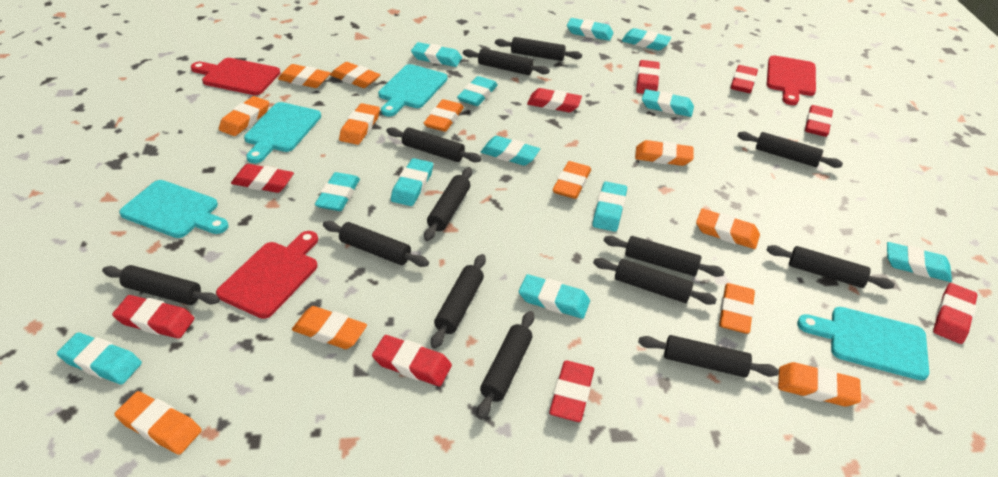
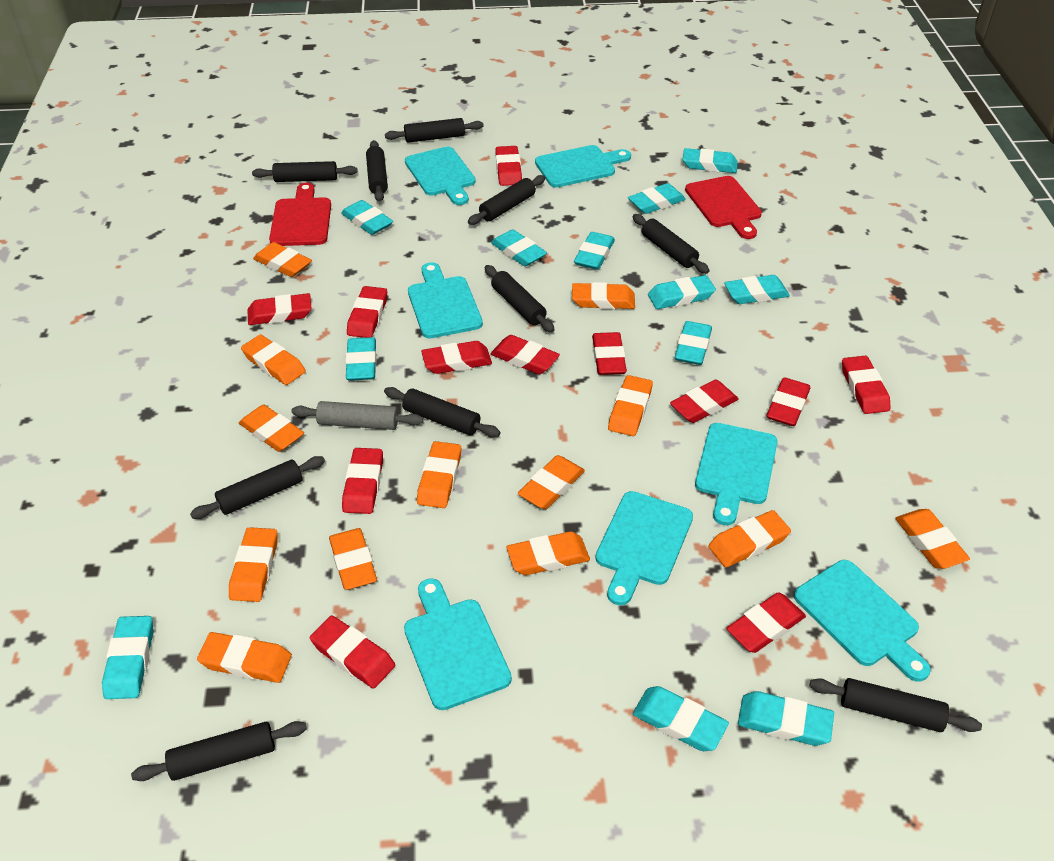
black rolling pin: [102,265,220,305] [323,221,429,267] [386,127,482,162] [424,167,472,241] [431,254,486,349] [463,48,550,75] [477,311,534,419] [495,37,582,61] [593,258,717,305] [604,236,725,277] [638,335,779,377] [737,132,843,168] [767,245,894,289] = 13 -> [131,721,307,781] [190,456,325,519] [252,161,358,182] [366,140,388,202] [384,387,500,437] [385,118,484,143] [468,175,546,225] [485,265,555,332] [633,214,710,274] [810,678,982,732] = 10
grey rolling pin: none = 0 -> [291,401,423,430] = 1
orange eraser: [114,391,202,455] [219,96,269,136] [278,64,330,88] [292,306,367,349] [330,62,380,88] [339,103,380,145] [424,99,464,132] [553,161,591,199] [635,140,693,166] [696,209,760,249] [719,283,755,334] [778,362,861,407] = 12 -> [197,632,292,683] [229,527,277,602] [239,405,304,452] [241,334,306,385] [253,242,312,277] [329,528,377,590] [417,441,461,508] [507,531,590,575] [518,455,585,509] [572,282,635,309] [608,375,653,436] [708,510,791,567] [895,509,970,569] = 13
red cutting board: [191,58,280,95] [216,231,318,319] [767,55,816,105] = 3 -> [269,183,331,246] [685,176,762,239] = 2
red eraser: [112,295,195,339] [231,164,294,193] [372,335,452,386] [527,88,582,112] [549,361,594,422] [636,60,660,94] [731,65,758,93] [805,105,833,137] [933,283,977,344] = 9 -> [247,293,312,325] [310,615,395,689] [342,448,383,514] [347,286,387,338] [421,341,492,374] [491,335,560,374] [495,146,522,186] [592,332,627,375] [670,379,739,423] [727,592,806,653] [767,377,810,426] [842,356,890,414] = 12
turquoise cutting board: [119,180,228,238] [244,102,321,163] [378,64,447,117] [797,307,929,381] = 4 -> [404,578,512,710] [405,147,476,205] [408,262,483,338] [535,145,631,187] [595,491,693,606] [695,423,778,525] [794,560,931,682] = 7

